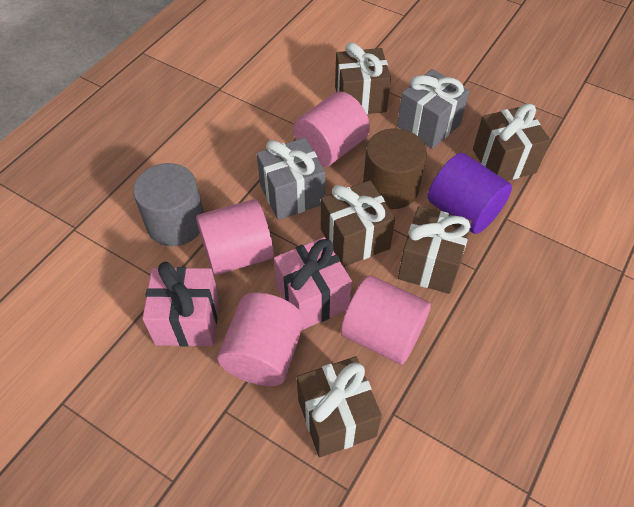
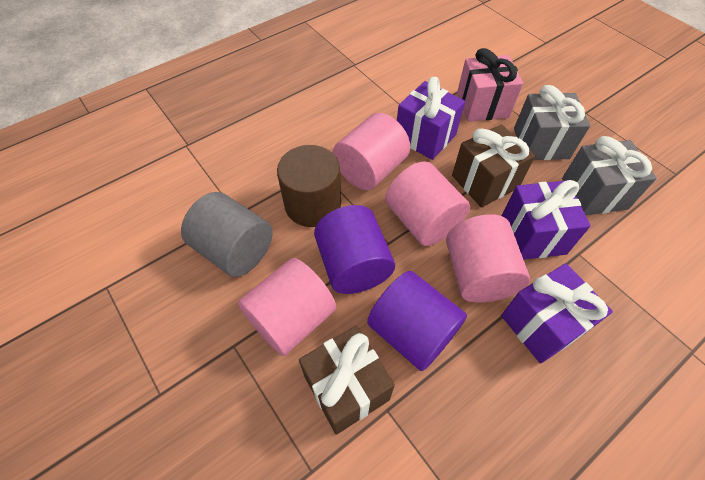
brown gift: [297,356,382,457] [321,180,395,267] [335,42,391,114] [398,206,472,294] [473,103,551,181] = 5 -> [299,326,395,435] [452,124,535,207] = 2
pink gift: [142,262,219,347] [274,237,352,330] = 2 -> [457,48,523,122] = 1
purple cylinder: [428,153,512,234] = 1 -> [314,205,395,294] [367,271,467,371] = 2
purple gift: none = 0 -> [397,77,465,160] [501,180,590,260] [501,263,613,364] = 3

